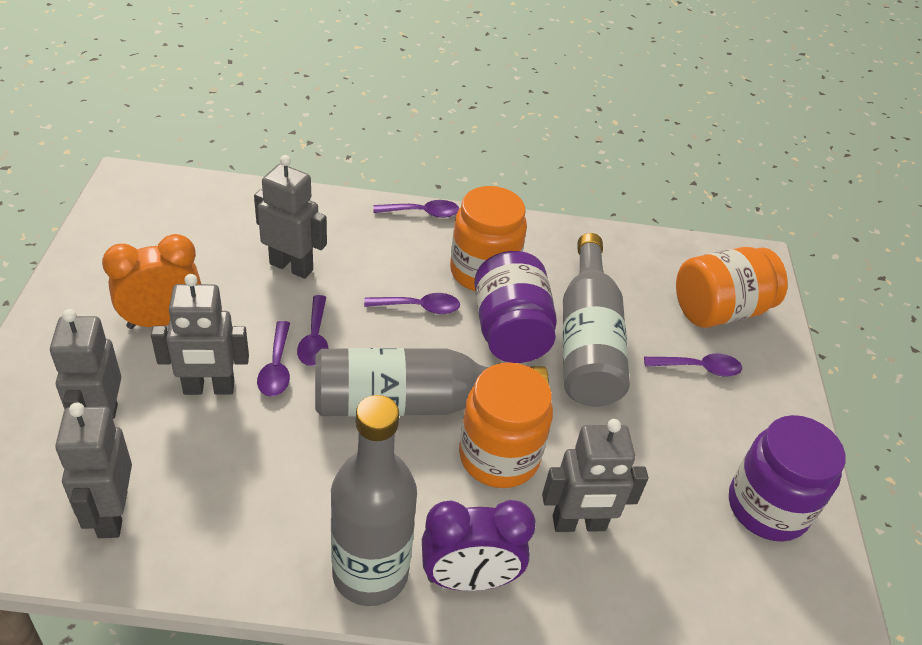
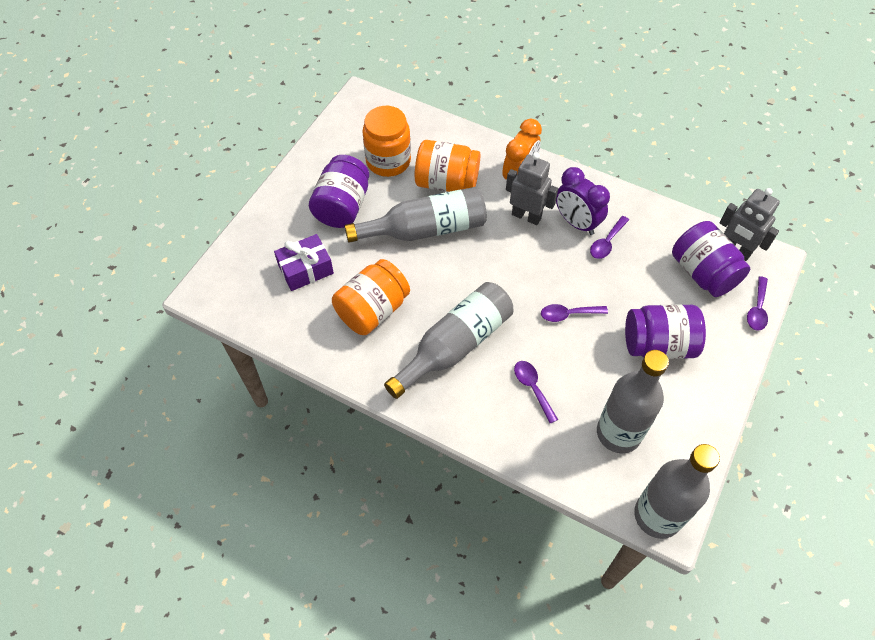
grey bottle: [315,348,549,416] [331,395,417,606] [563,233,630,407] = 3 -> [345,187,487,243] [384,282,513,399] [597,350,669,453] [634,444,720,539] = 4
grey robot: [50,309,121,419] [55,402,132,538] [151,274,249,395] [254,155,327,279] [542,419,648,532] = 5 -> [506,152,558,225] [719,188,780,261] = 2
purple gift: none = 0 -> [274,234,334,291] = 1
purple jar: [474,251,557,363] [729,415,846,542] = 2 -> [309,155,369,228] [625,304,706,359] [672,221,750,297] = 3
purple spoon: [257,321,290,397] [297,295,328,366] [364,293,460,314] [373,200,459,218] [644,354,742,376] = 5 -> [514,361,558,423] [541,304,608,322] [590,216,629,259] [747,276,768,331] = 4

